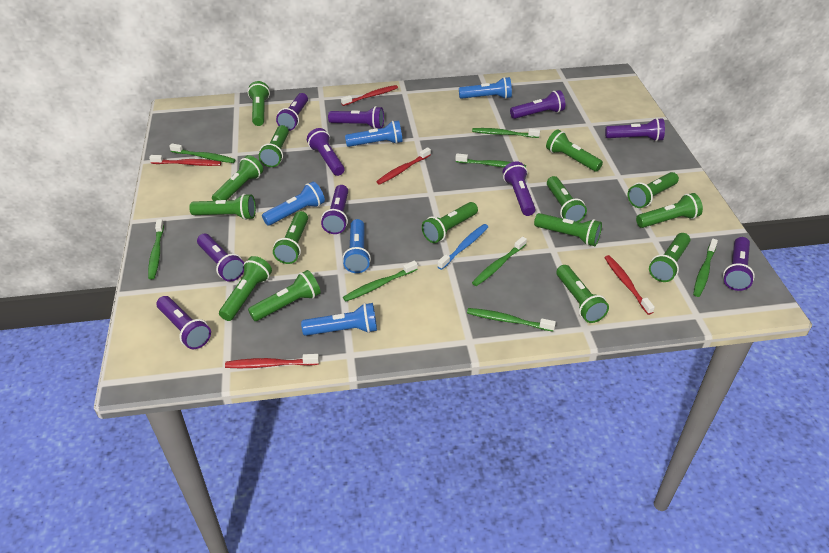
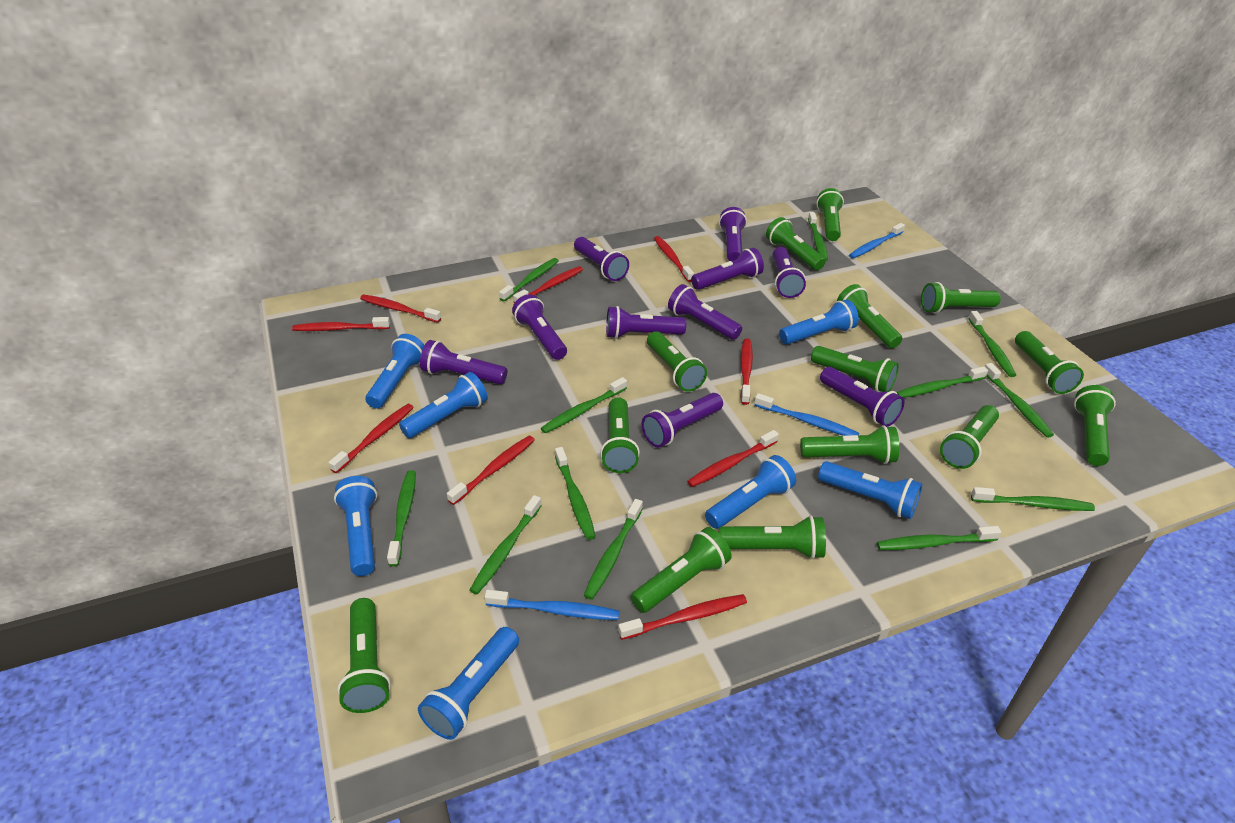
blue flashlight: [262,181,325,226] [301,303,377,336] [342,219,371,273] [345,121,403,147] [459,77,512,99] = 5 -> [334,476,377,576] [365,334,424,408] [399,372,488,438] [418,627,519,740] [705,455,796,529] [779,300,859,344] [818,461,922,519] = 7
blue toothbrush: [437,224,488,270] = 1 -> [484,590,619,620] [754,393,859,436] [849,223,905,258] = 3
green flashlight: [189,194,256,220] [212,155,263,201] [219,256,272,321] [248,81,270,126] [248,270,321,321] [259,125,289,167] [273,211,308,264] [422,202,478,243] [534,213,602,246] [546,129,603,172] [547,176,587,222] [556,265,609,323] [628,172,679,208] [636,193,703,228] [649,233,690,282] = 15 -> [337,598,391,713] [600,397,640,473] [631,527,732,613] [647,331,707,392] [719,515,826,559] [766,217,826,271] [800,426,899,464] [811,346,899,392] [816,188,844,241] [837,284,903,348] [921,282,1001,314] [940,405,999,469] [1015,331,1084,394] [1074,385,1116,466] = 14
green toothbrush: [148,219,164,279] [169,143,236,163] [343,261,418,302] [455,153,526,168] [467,308,556,332] [472,128,540,138] [472,236,527,286] [693,239,718,297] = 8 -> [387,470,416,566] [469,495,542,595] [499,258,559,302] [541,377,627,433] [555,447,596,540] [584,499,643,600] [808,212,828,261] [877,526,1001,550] [896,366,988,398] [968,311,1016,377] [971,487,1095,511] [985,363,1054,438] = 12
red toothbrush: [149,155,221,166] [225,354,319,368] [341,85,398,106] [376,147,431,185] [604,255,655,315] = 5 -> [292,317,390,331] [328,404,414,473] [360,295,441,323] [447,436,535,505] [513,266,583,303] [618,594,747,640] [654,236,694,282] [687,430,779,487] [740,339,753,405] = 9

